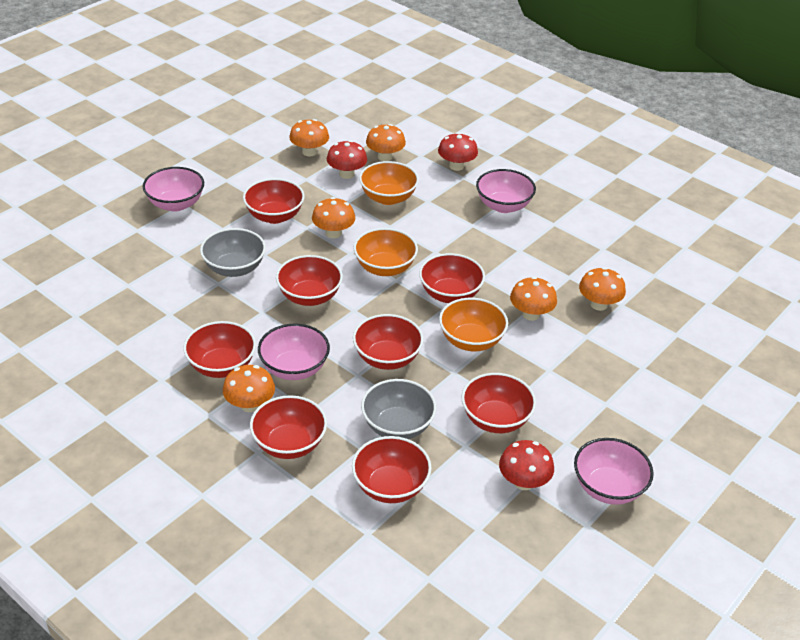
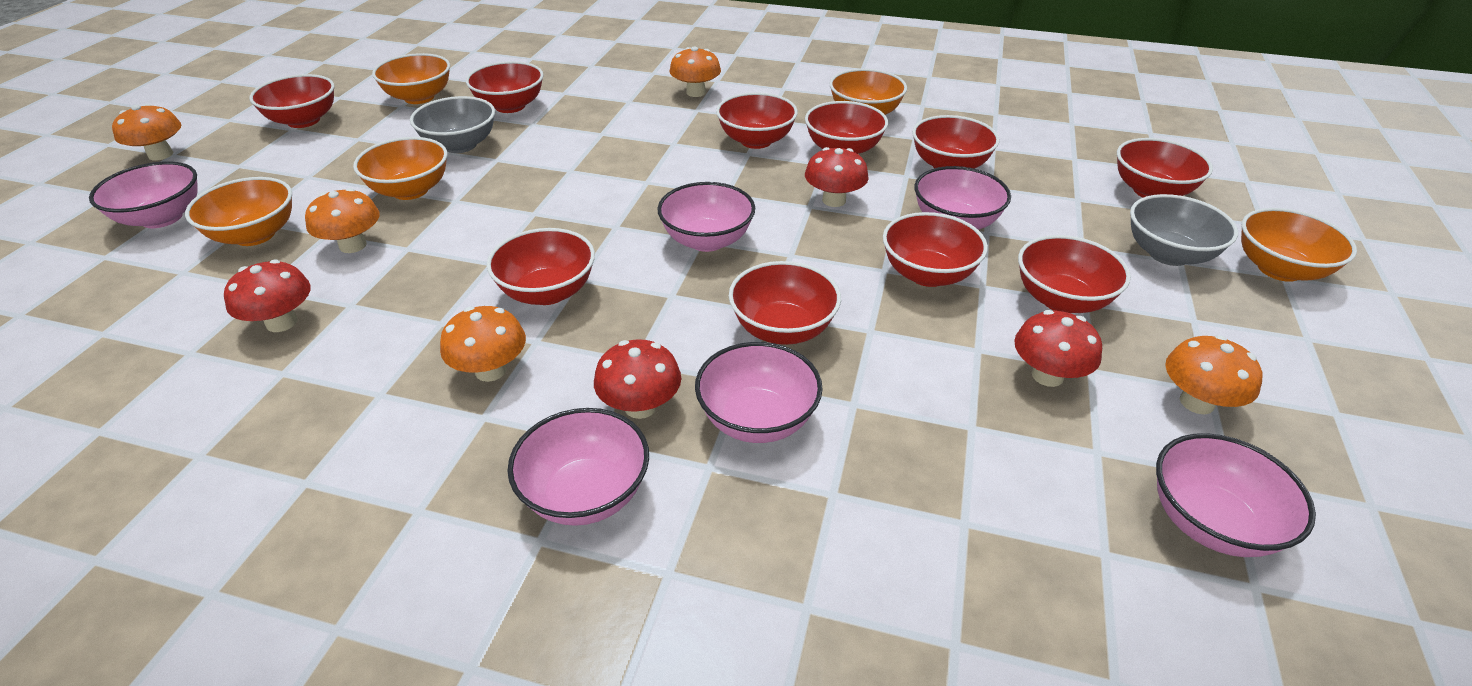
orange bowl: [353,228,418,276] [359,161,419,205] [439,298,508,351] = 3 -> [185,177,292,246] [353,137,447,200] [372,53,450,104] [829,69,907,115] [1241,208,1357,282] = 5
orange mushroom: [223,365,275,412] [289,119,329,156] [312,197,356,238] [366,124,406,161] [510,277,557,321] [579,267,626,311] = 6 -> [112,104,181,160] [305,188,380,253] [440,306,526,382] [669,46,721,97] [1165,335,1263,415] = 5
pink bowl: [143,167,204,212] [258,323,330,380] [476,169,536,213] [574,438,654,505] = 4 -> [89,161,198,228] [508,408,649,526] [657,182,755,252] [695,342,823,443] [914,166,1011,230] [1156,433,1316,557] = 6
red bowl: [183,321,256,378] [243,178,305,224] [250,395,327,459] [276,255,343,306] [352,436,432,503] [353,314,424,370] [419,253,485,303] [461,373,536,433] = 8 -> [249,74,335,128] [466,61,544,113] [487,228,595,305] [716,92,798,149] [729,261,841,345] [805,101,888,154] [883,212,988,287] [912,115,1000,169] [1018,235,1131,313] [1117,138,1213,198] = 10
red mushroom: [327,140,367,179] [438,132,478,171] [499,440,554,490] = 3 -> [224,260,311,332] [594,339,681,419] [805,147,869,207] [1014,310,1102,387] = 4

